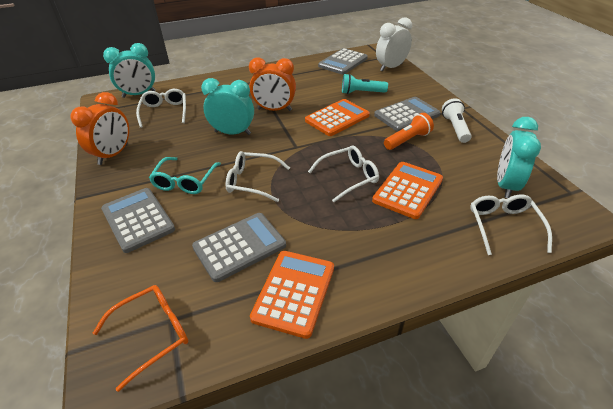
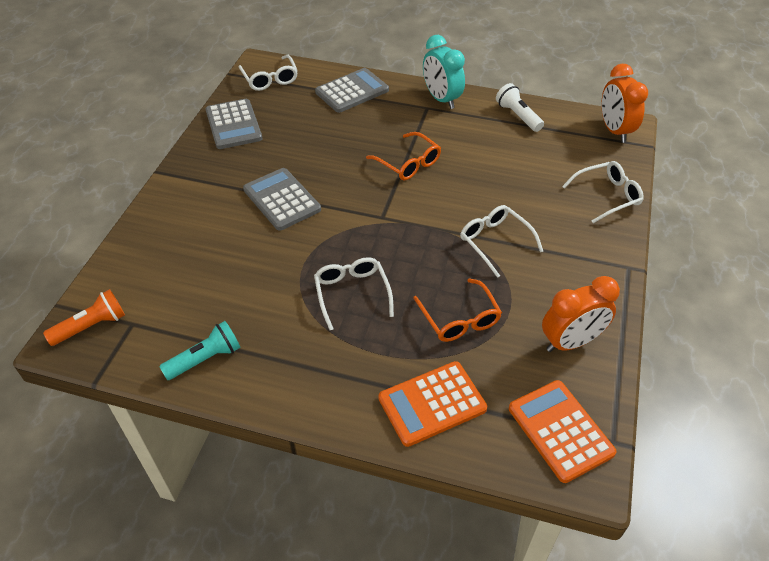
grey calculator: [101,188,175,253] [192,213,286,282] [318,48,368,75] [374,97,441,132] = 4 -> [206,99,262,149] [243,168,321,231] [315,68,389,113] = 3
orange calculator: [250,251,334,339] [305,99,370,136] [372,162,443,219] = 3 -> [379,361,487,447] [509,380,616,483] = 2
orange glasses: [93,285,188,392] = 1 -> [366,132,441,180] [413,278,502,342] = 2
turquoise clock: [103,43,156,98] [201,78,254,135] [497,117,541,198] = 3 -> [423,35,465,109] = 1
turquoise glasses: [149,157,221,194] = 1 -> none = 0
white clock: [376,17,412,72] = 1 -> none = 0

